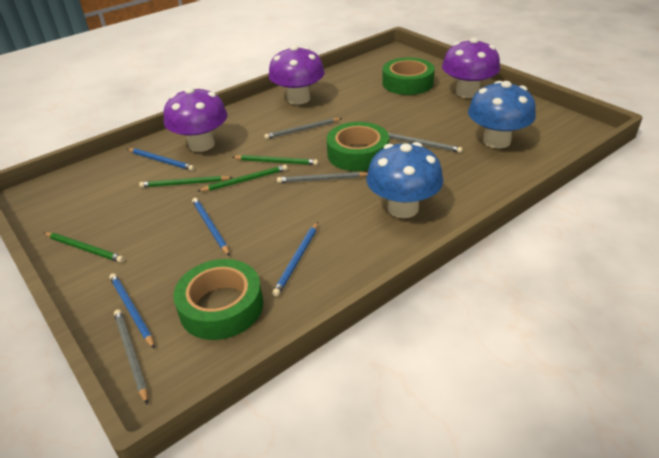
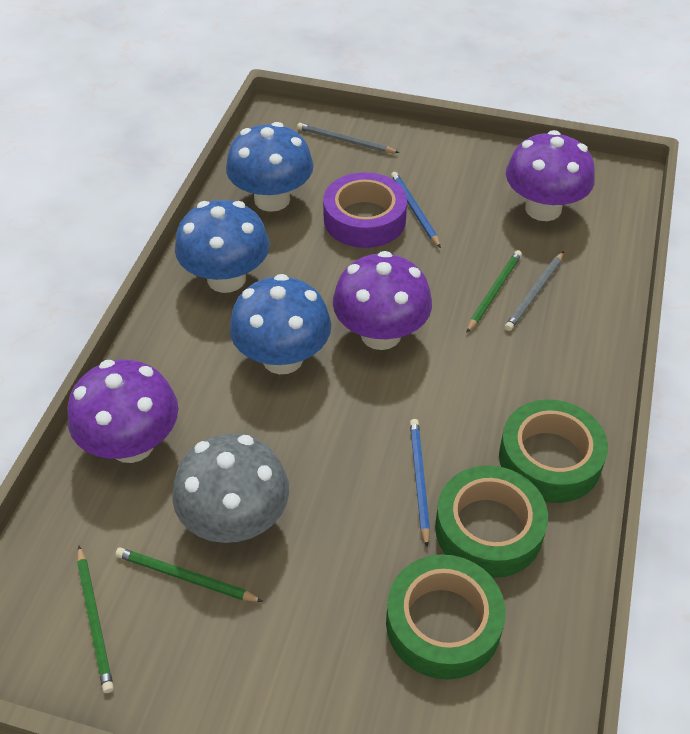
blue mushroom: [366,142,443,218] [468,81,536,148] = 2 -> [175,200,270,293] [226,122,313,212] [229,274,331,374] = 3
blue pencil: [109,273,155,349] [128,148,195,171] [192,198,230,256] [272,222,318,297] = 4 -> [391,172,441,248] [410,419,430,547] = 2
green pencil: [44,232,124,263] [139,176,233,188] [198,165,288,192] [232,155,318,165] = 4 -> [77,546,114,693] [115,547,263,602] [466,250,522,333] = 3
grey mushroom: none = 0 -> [172,434,289,543] = 1
grey pencil: [114,309,148,405] [264,118,342,139] [277,172,368,183] [388,133,463,153] = 4 -> [297,123,400,153] [505,251,564,331] = 2
purple tape: none = 0 -> [323,172,407,248] = 1

